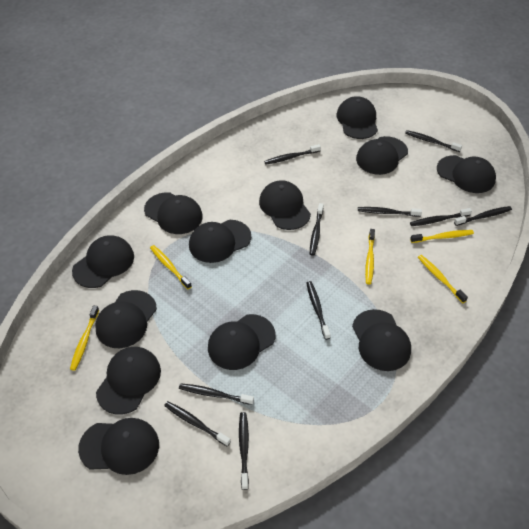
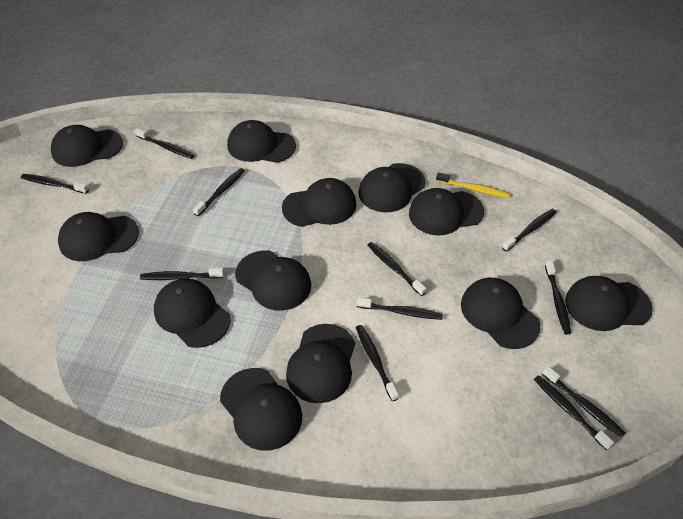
black toothbrush: [164,401,231,447] [179,383,254,405] [239,412,249,490] [264,144,321,165] [307,281,331,340] [310,203,324,256] [358,207,422,217] [405,130,462,152] [410,208,472,226] [454,206,512,226] = 10 -> [21,174,89,194] [134,128,194,159] [140,268,224,280] [193,168,245,216] [356,325,399,401] [357,297,443,320] [368,242,426,296] [502,209,556,252] [534,375,614,450] [542,366,625,438] [545,260,571,335] = 11
yellow toothbrush: [70,305,99,371] [150,245,192,289] [365,229,375,284] [410,230,474,243] [418,255,468,303] = 5 -> [436,172,510,198] = 1

